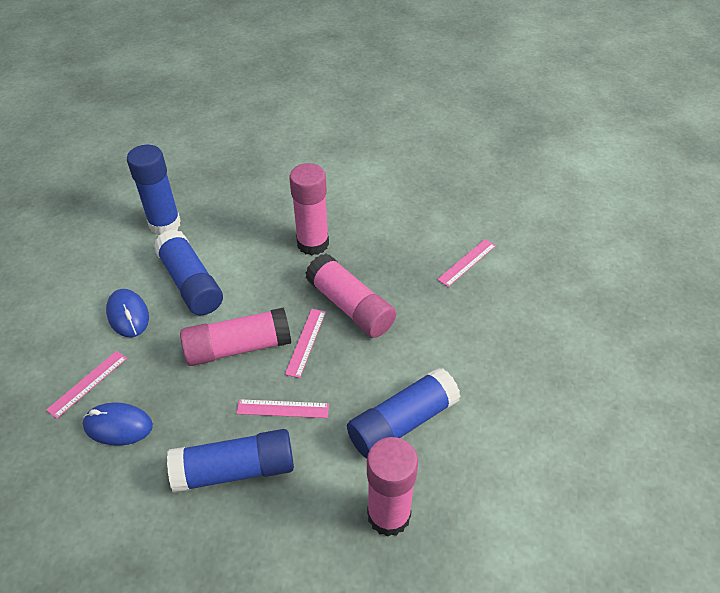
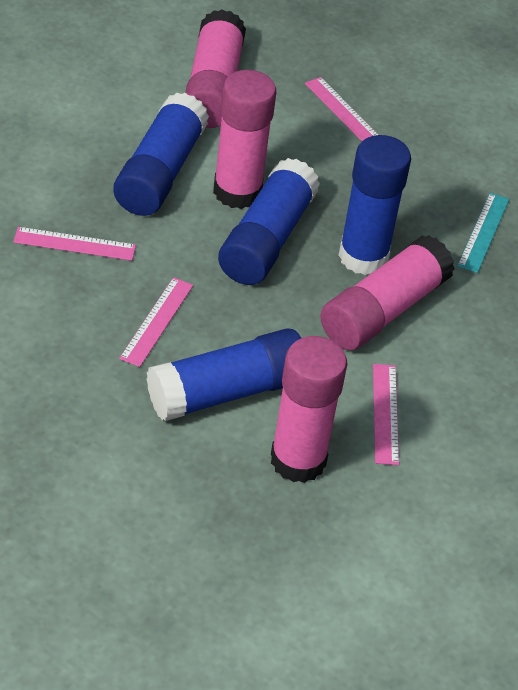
blue mouse: [83,402,153,446] [106,289,149,337] = 2 -> none = 0
turquoise ruler: none = 0 -> [457,193,509,273] = 1

